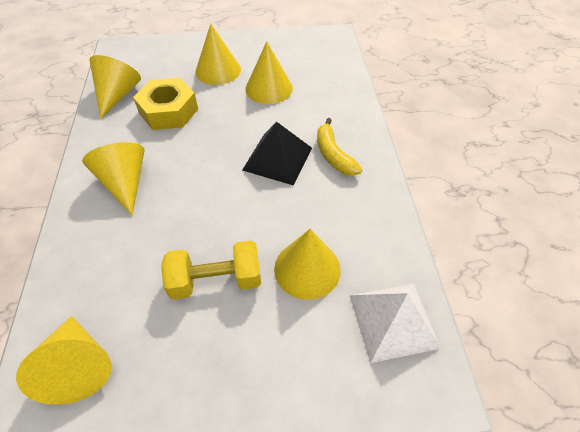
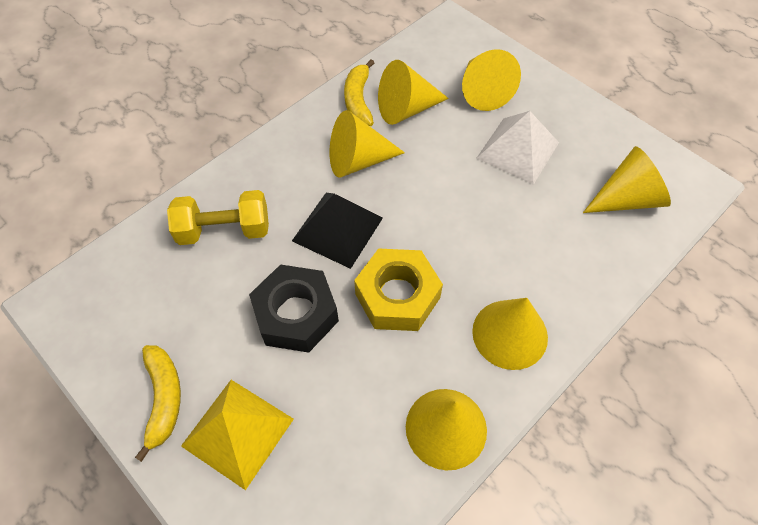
black nut: none = 0 -> [249,264,339,353] = 1
yellow banana: [317,118,362,176] = 1 -> [135,345,181,462] [344,59,374,126] = 2
yellow pyramid: none = 0 -> [181,380,294,490] = 1

